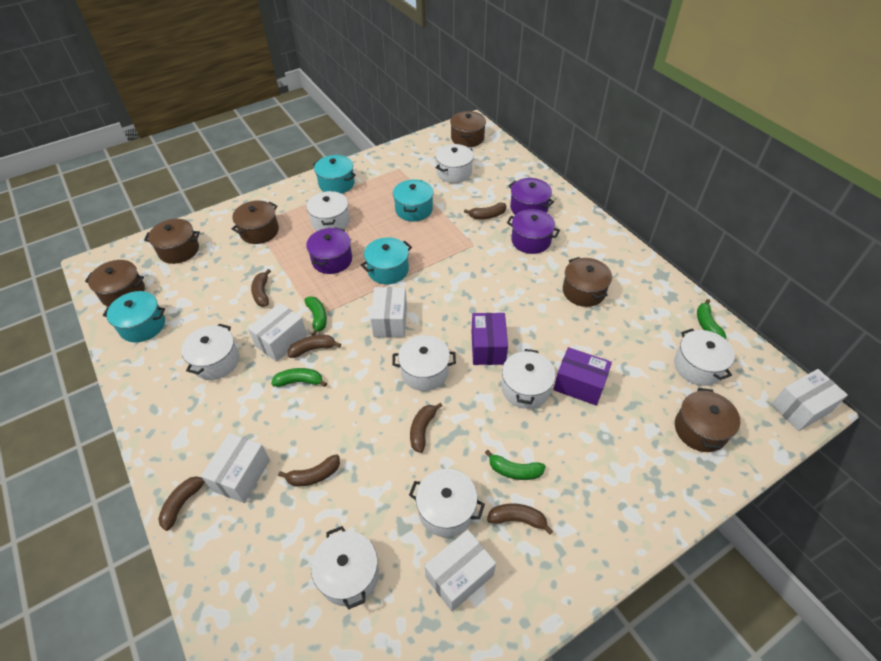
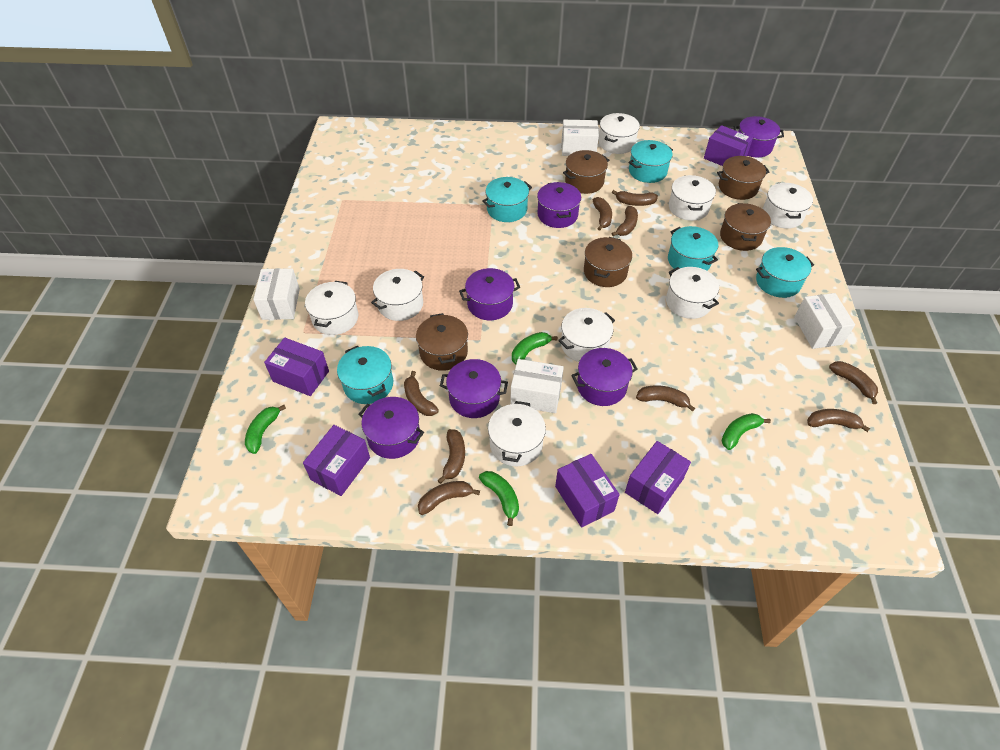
brown banana: [158,476,205,531] [251,269,271,307] [278,454,340,487] [288,335,341,358] [410,403,442,453] [464,202,506,219] [487,503,553,535] = 7 -> [404,371,439,416] [418,481,480,515] [437,429,465,484] [593,197,612,231] [612,190,658,206] [612,206,638,236] [636,385,695,412] [807,409,870,432] [829,361,878,404] = 9
brown pot: [85,260,145,307] [144,219,200,264] [231,200,279,244] [450,111,486,147] [563,257,612,307] [675,388,740,452] = 6 -> [416,313,468,371] [563,150,609,194] [584,237,632,287] [717,156,770,200] [720,203,771,251] = 5
purple box: [472,313,508,365] [553,347,612,406] = 2 -> [264,338,329,396] [303,425,370,496] [555,454,620,527] [625,441,691,514] [704,125,753,166] = 5
purple pot: [306,227,352,274] [507,209,560,254] [508,178,554,215] = 3 -> [359,397,424,459] [440,359,508,418] [459,268,520,320] [537,182,581,228] [571,348,637,406] [734,116,784,157] = 6
turquoise pot: [103,291,165,343] [313,155,356,194] [361,237,412,284] [393,179,433,221] = 4 -> [337,346,393,404] [482,177,532,222] [629,140,673,183] [668,226,718,271] [756,247,814,298] = 5
white box: [201,433,270,503] [248,303,307,362] [370,287,407,337] [424,530,496,612] [771,369,848,431] = 5 -> [253,268,300,320] [510,359,564,413] [562,120,599,156] [794,293,855,349] = 4

